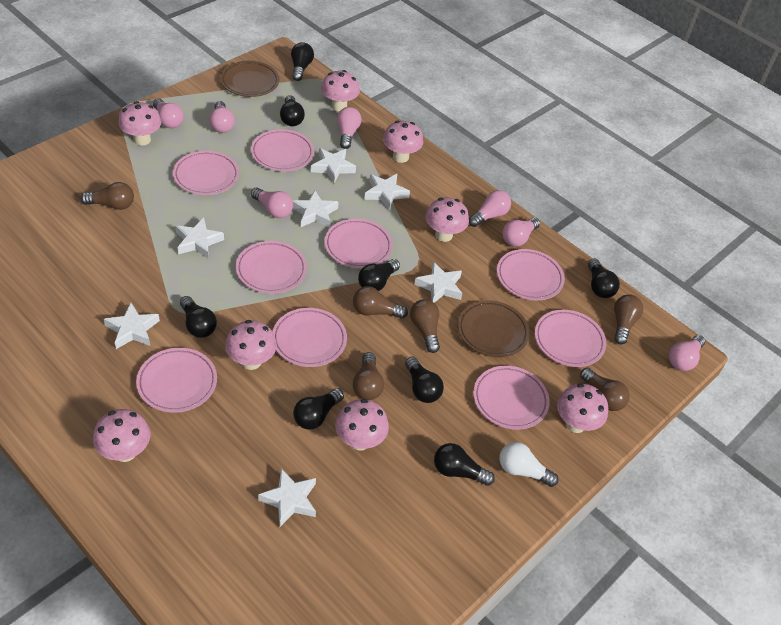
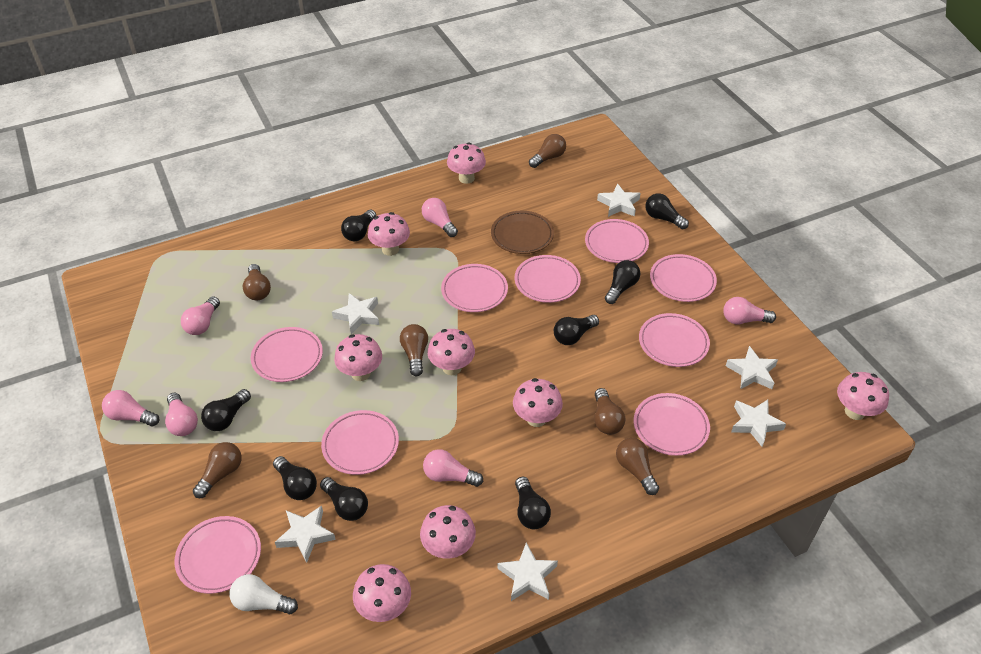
brown plate: [220,61,279,97] [458,300,530,357] = 2 -> [491,211,554,254] = 1
pink light bulb: [153,98,184,128] [209,101,235,133] [251,188,293,218] [337,107,362,149] [469,190,511,227] [502,217,540,247] [669,335,705,371] = 7 -> [102,390,159,426] [165,393,198,436] [181,296,220,335] [422,198,458,237] [423,449,483,487] [723,297,776,325] = 6
white star: [104,303,160,349] [176,218,224,258] [258,468,316,527] [293,190,339,227] [311,148,356,183] [364,174,410,210] [414,262,462,303] = 7 -> [275,506,336,563] [332,293,379,334] [498,543,558,601] [597,183,641,217] [726,346,778,389] [731,400,786,447] = 6

